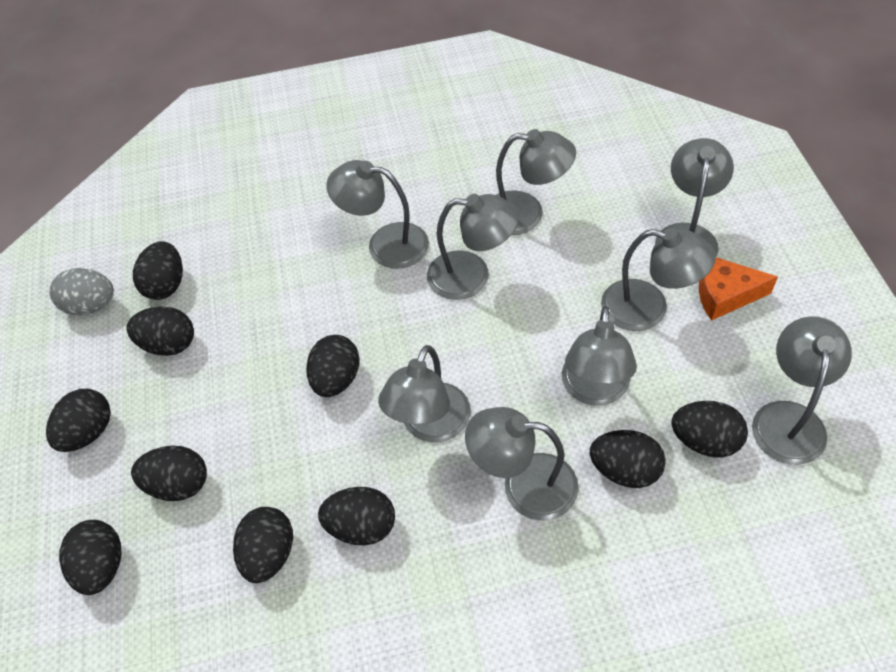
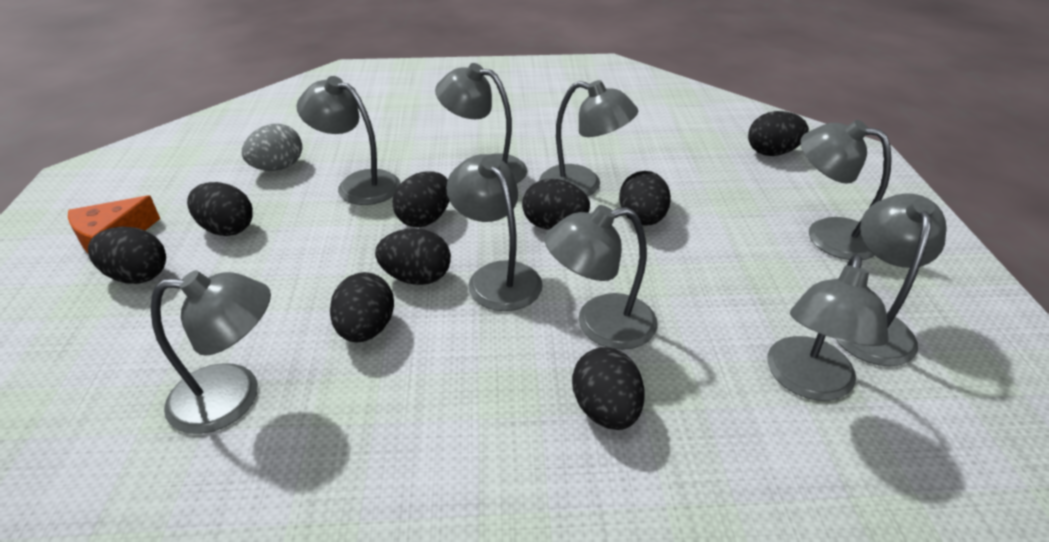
black egg: [46,389,111,452] [59,520,121,595] [126,306,194,356] [131,446,207,501] [133,241,183,300] [233,507,293,583] [306,335,360,397] [318,487,395,545] [590,430,666,488] [671,401,748,458] = 10 -> [88,227,166,284] [187,182,253,236] [330,272,394,342] [375,228,451,285] [393,171,449,227] [522,179,590,230] [572,347,644,430] [619,171,671,226] [748,111,809,156] = 9

